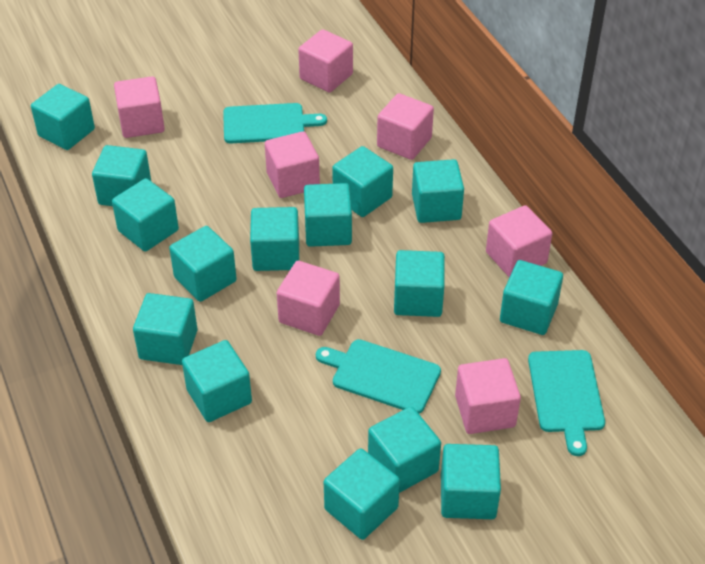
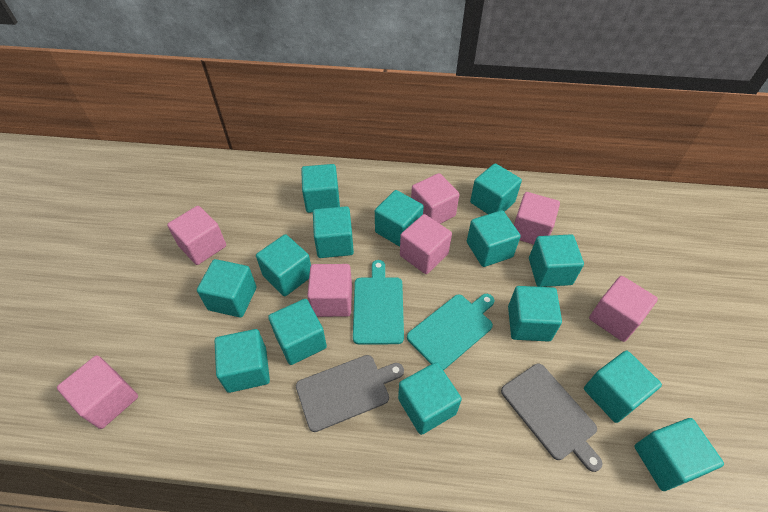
grey cutting board: none = 0 -> [296,355,404,432] [501,363,603,472] = 2
turquoise cube: [31,84,95,150] [92,145,151,206] [112,178,179,251] [133,293,197,365] [169,226,237,302] [182,340,252,422] [250,207,299,271] [304,183,352,247] [324,448,400,540] [332,146,393,217] [368,407,441,493] [394,250,445,317] [412,159,464,223] [441,444,501,519] [500,260,563,335] = 15 -> [197,259,257,318] [215,329,270,393] [256,234,311,296] [268,299,327,365] [301,164,340,213] [313,206,354,258] [375,190,424,247] [398,362,462,435] [467,210,521,267] [470,163,522,214] [508,286,562,342] [529,234,584,287] [584,351,662,423] [634,418,724,491] = 14
turquoise cutting board: [223,103,327,143] [316,339,441,414] [528,350,605,456] = 3 -> [353,260,404,345] [407,294,494,370] = 2

